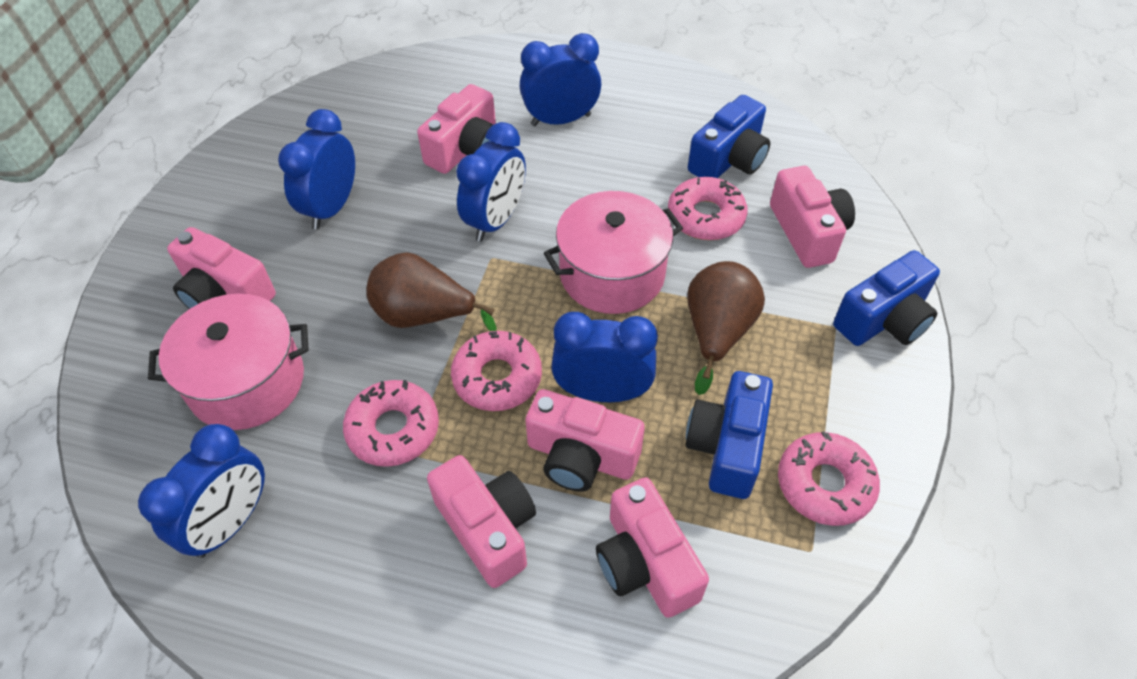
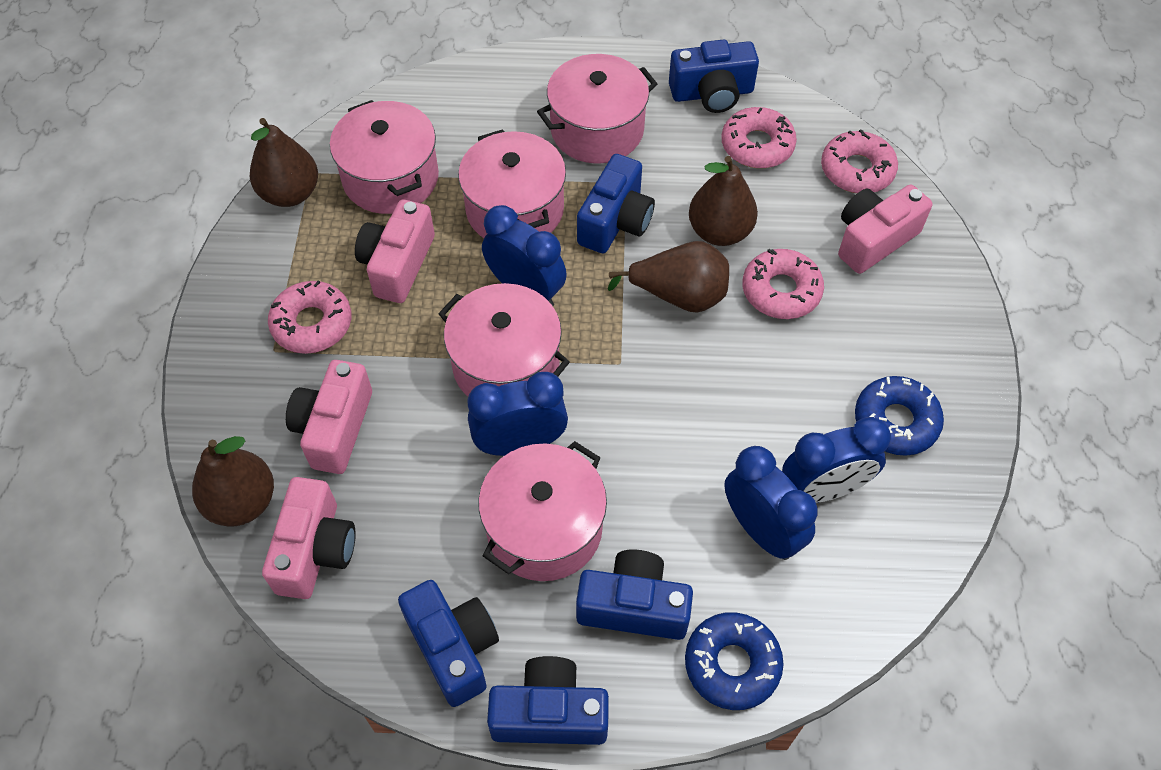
blue camera: [685,371,773,499] [688,95,770,178] [833,250,940,346] = 3 -> [398,580,499,707] [487,656,609,745] [576,550,693,640] [577,154,655,254] [669,39,759,113] = 5
blue clock: [138,424,265,558] [278,109,355,230] [456,122,526,242] [520,33,601,126] [551,312,658,402] = 5 -> [468,372,568,456] [482,205,567,306] [724,446,818,560] [782,417,891,503] = 4
blue donut: none = 0 -> [685,612,784,710] [855,376,944,456] = 2
brown pear: [366,252,497,331] [687,261,765,395] = 2 -> [192,436,274,527] [250,118,318,207] [608,241,729,313] [689,156,758,246] = 4
pink camera: [167,227,276,309] [417,84,496,174] [427,455,536,588] [525,389,645,492] [596,477,709,618] [770,166,855,268] = 6 -> [262,477,356,599] [286,360,372,474] [355,200,435,303] [838,185,933,274] = 4
pink pot: [148,294,309,430] [544,191,683,314] = 2 -> [330,100,439,214] [438,283,570,396] [458,129,566,238] [478,441,607,581] [537,54,657,163] = 5

